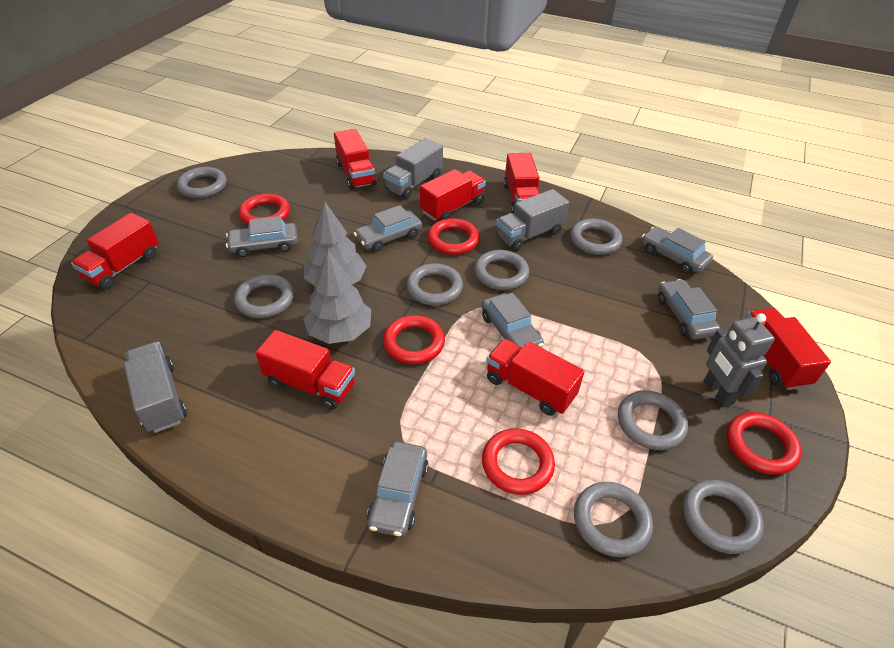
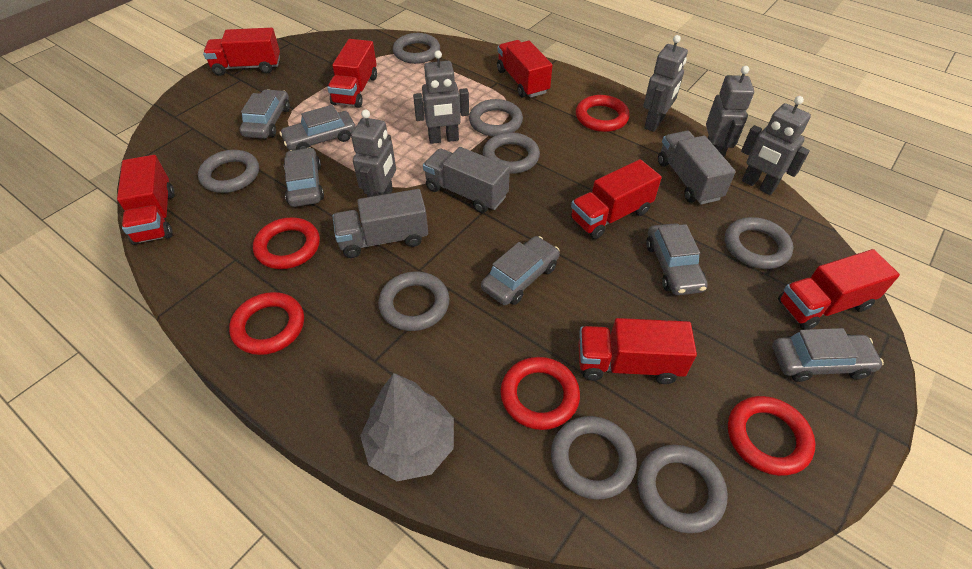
grey robot: [703,313,775,407] = 1 -> [351,110,396,197] [413,50,469,144] [643,35,688,132] [706,66,754,157] [741,96,811,195] = 5
grey tree: [303,251,371,344] [304,201,366,285] = 2 -> [360,373,454,481] = 1

